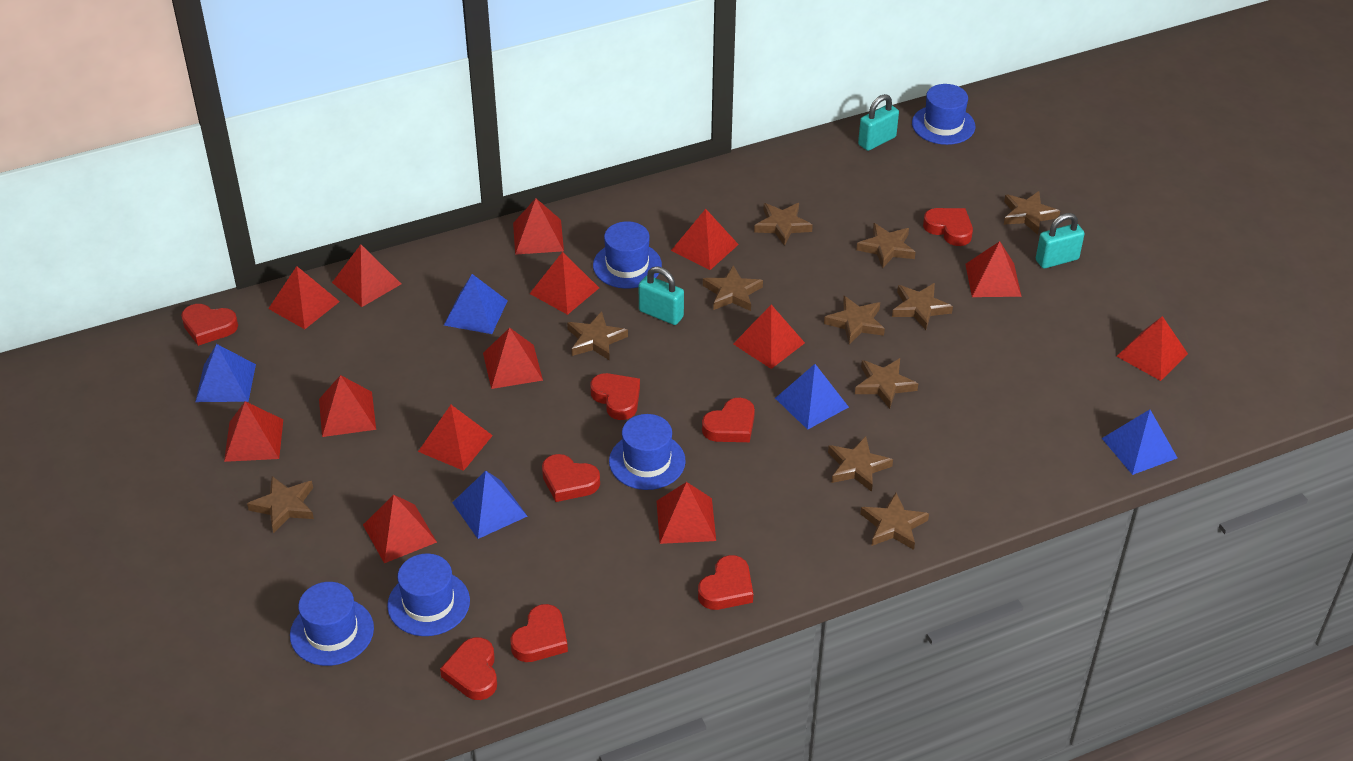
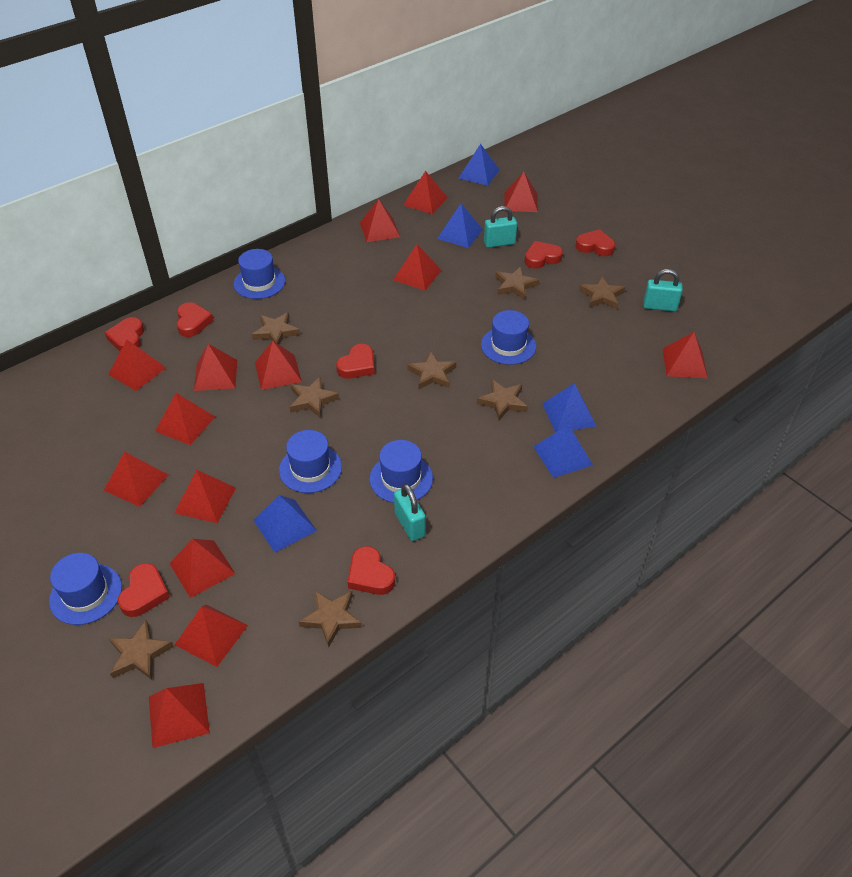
brown star: [247,476,314,533] [567,311,628,361] [703,265,763,311] [754,203,813,246] [824,296,885,344] [828,436,893,492] [855,358,918,409] [856,223,916,268] [860,493,929,550] [892,283,953,330] [1004,191,1060,235] = 11 -> [109,620,174,680] [252,312,300,345] [290,377,339,418] [299,590,362,647] [407,351,456,389] [477,380,528,421] [495,266,539,300] [579,276,625,309] = 8
red heart: [181,304,238,346] [440,637,497,700] [510,604,568,662] [542,454,600,502] [590,373,640,420] [698,555,753,610] [702,398,755,442] [923,208,973,246] = 8 -> [104,317,144,351] [118,563,170,617] [176,302,214,337] [336,344,375,379] [348,546,395,595] [525,241,563,269] [576,229,615,256] = 7

